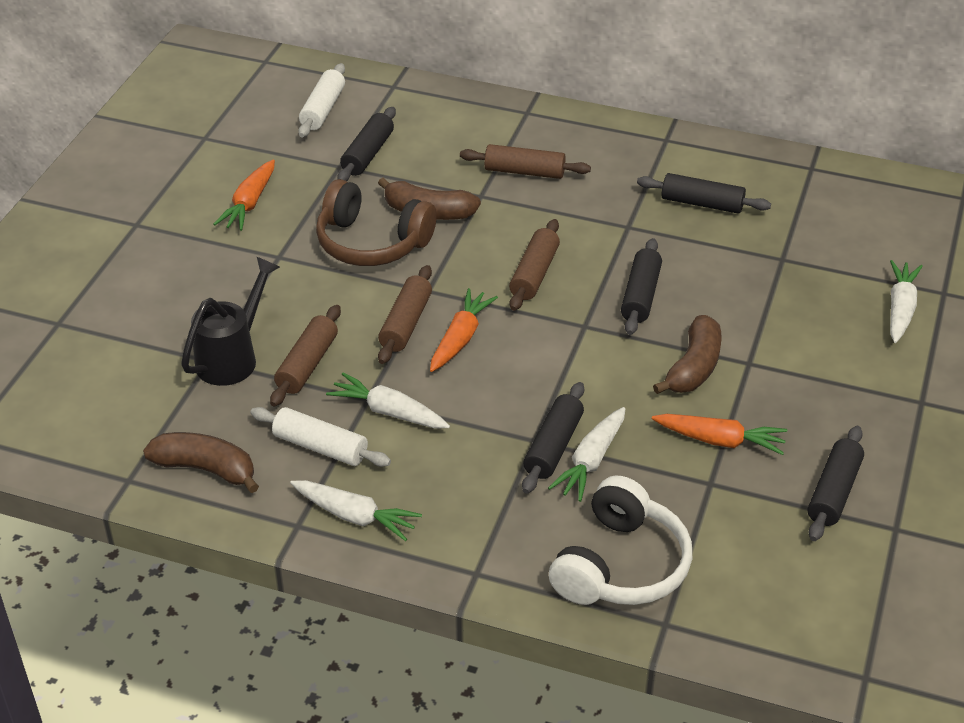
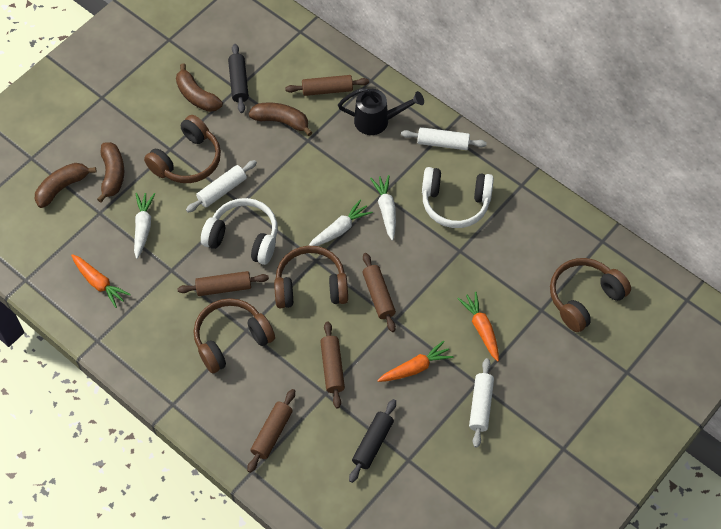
black rolling pin: [338,107,396,181] [522,382,584,494] [621,238,662,335] [637,173,771,214] [808,426,864,541] = 5 -> [228,44,249,113] [349,399,396,483] = 2
brown banana: [143,432,259,493] [378,177,481,220] [653,315,721,394] = 3 -> [35,163,97,208] [97,142,124,202] [176,63,223,112] [248,103,312,136] = 4
brown headphones: [316,179,437,266] = 1 -> [144,115,221,183] [194,298,275,373] [274,246,348,308] [550,258,631,332] = 4
brown rolling pin: [270,305,341,407] [378,265,432,364] [460,144,591,179] [509,219,560,311] = 4 -> [177,271,269,296] [247,389,295,473] [285,75,369,96] [320,321,345,409] [363,253,396,332] = 5
white carrot: [290,480,422,541] [326,373,450,428] [548,407,625,502] [890,260,923,343] = 4 -> [134,193,155,259] [308,200,373,246] [370,175,396,241] = 3
white headphones: [549,475,692,605] = 1 -> [201,198,278,265] [422,167,494,228] = 2
white rolling pin: [250,407,391,467] [298,63,345,137] = 2 -> [186,160,257,213] [401,127,487,150] [469,358,494,448] = 3

